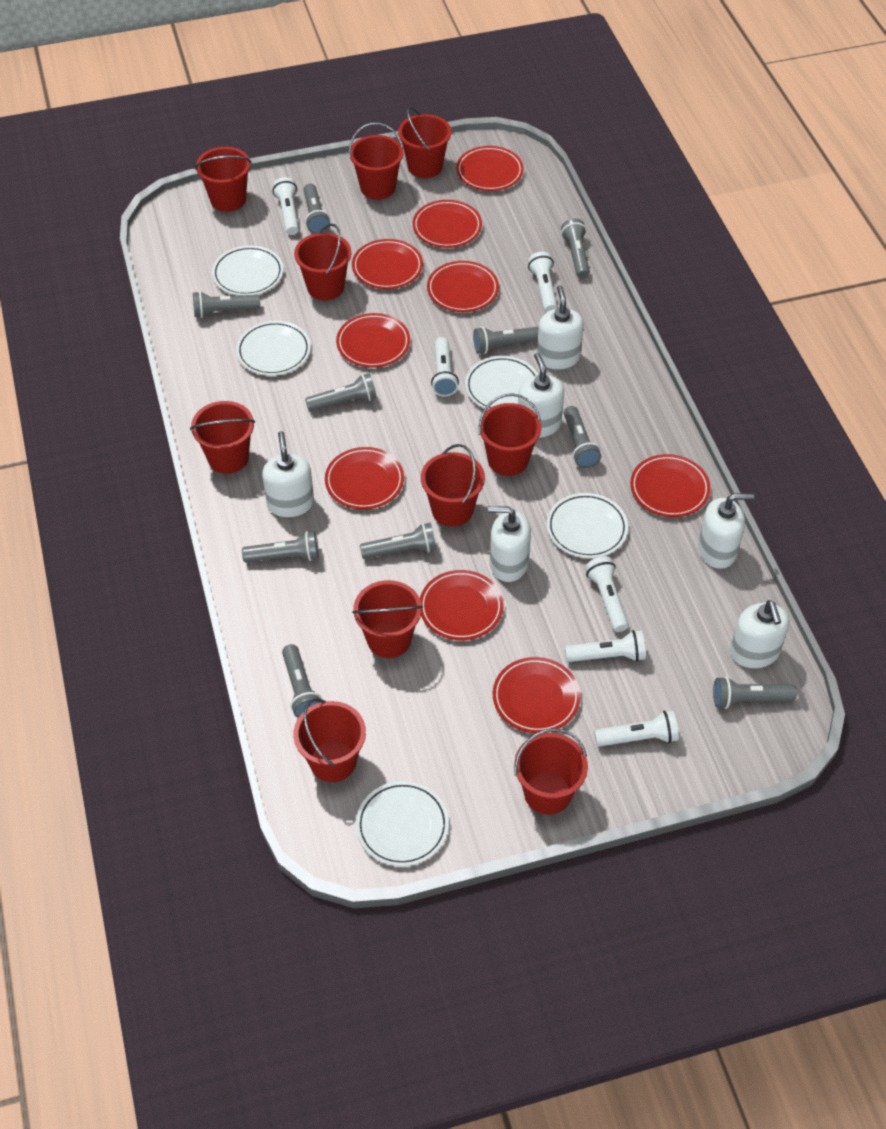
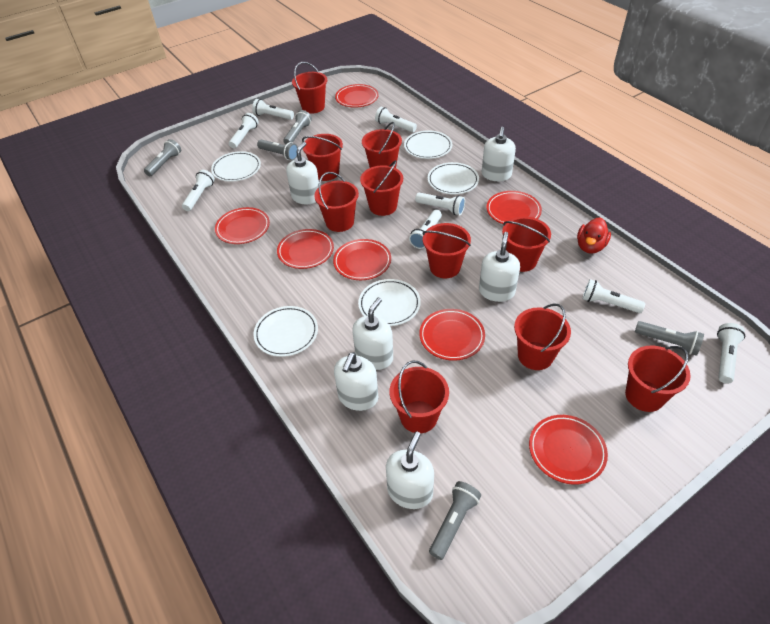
grey flashlight: [193,291,260,318] [242,531,319,563] [282,644,322,718] [304,183,330,234] [305,373,377,411] [360,523,436,559] [473,327,539,354] [561,218,590,279] [564,406,601,468] [713,677,797,709] = 10 -> [144,139,181,176] [257,139,298,160] [283,110,312,144] [429,481,481,560] [635,321,704,356] = 5
red duck: none = 0 -> [577,217,611,254] = 1
red plate: [325,447,404,509] [336,313,410,368] [352,239,423,289] [413,200,482,248] [420,570,503,640] [427,261,499,312] [456,146,524,191] [493,657,581,733] [630,454,711,517] = 9 -> [215,207,270,244] [277,229,334,269] [333,239,391,280] [335,84,379,108] [419,309,485,361] [486,191,542,224] [529,415,608,485] = 7
white flashlight: [272,177,299,235] [431,337,459,397] [528,252,557,313] [565,630,646,662] [585,556,629,632] [594,711,679,747] = 6 -> [182,170,215,211] [229,113,259,148] [252,99,294,120] [375,107,417,132] [409,210,442,249] [415,193,465,215] [582,279,645,313] [717,323,745,384] = 8

